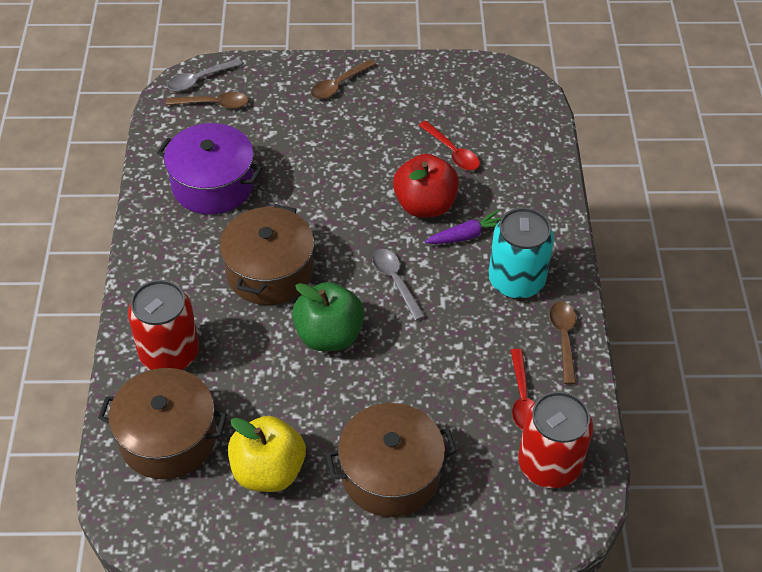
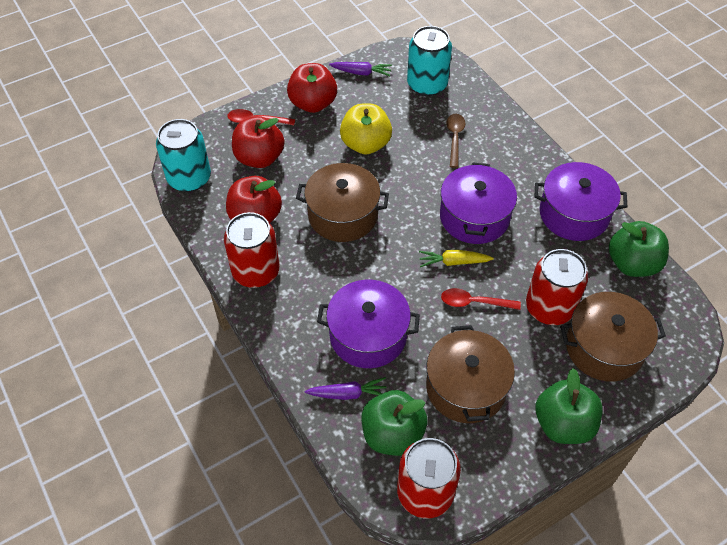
brown spoon: [166,92,249,109] [311,59,376,99] [549,302,576,384] = 3 -> [446,114,465,168] = 1
green apple: [292,282,364,351] = 1 -> [361,390,427,456] [535,368,602,444] [609,221,669,277] = 3
grey spoon: [167,58,243,91] [372,249,425,321] = 2 -> none = 0
purple carrot: [425,210,502,244] = 1 -> [305,377,387,400] [329,62,392,76] = 2
purple pot: [157,123,263,215] = 1 -> [317,280,420,368] [440,162,517,244] [535,162,627,241] = 3
red apple: [393,154,459,217] = 1 -> [226,176,282,223] [232,116,284,168] [287,63,337,113] = 3
red can: [128,280,199,370] [518,391,593,488] = 2 -> [224,212,280,288] [397,438,461,518] [526,249,588,325] = 3
turquoise can: [488,208,554,299] = 1 -> [156,119,211,192] [407,26,452,96] = 2
yellow carrot: none = 0 -> [419,250,494,267] = 1

